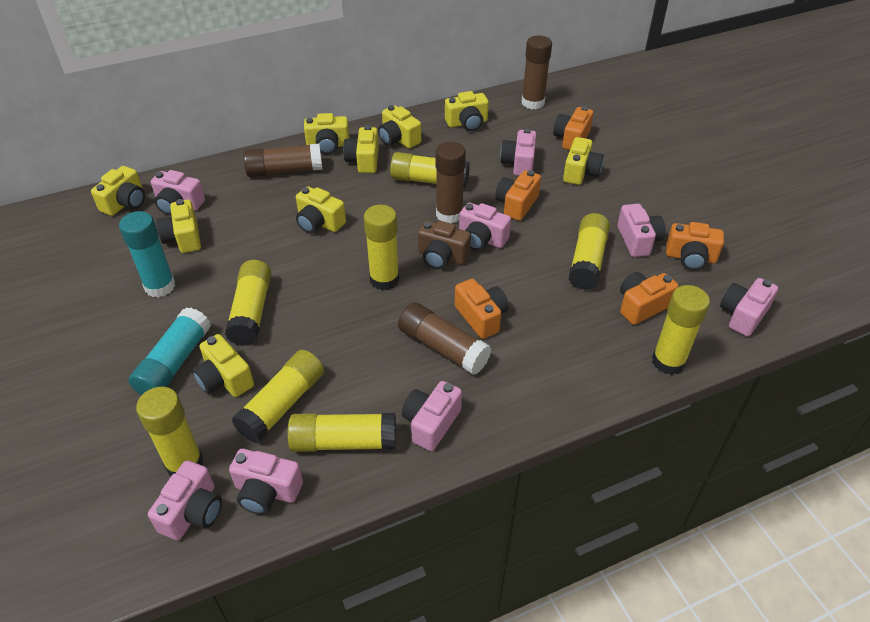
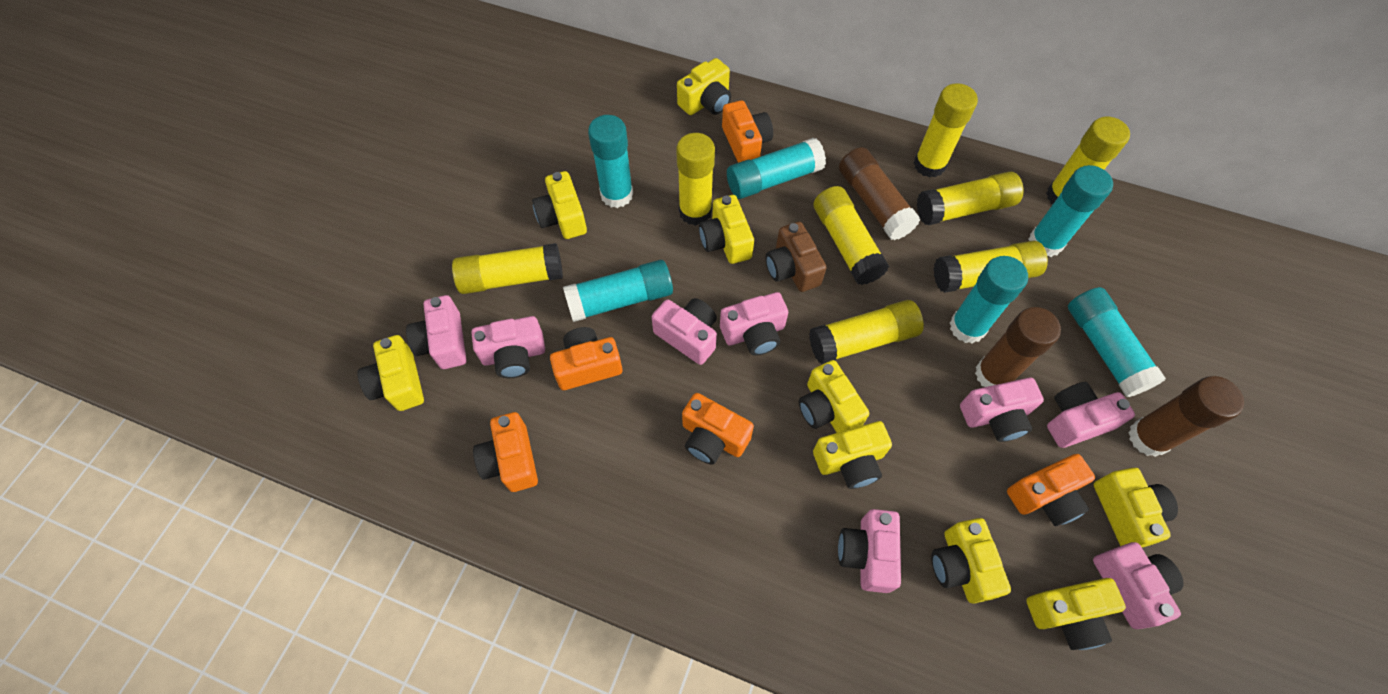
brown glue stick: [243,144,323,177] [398,302,491,375] [435,142,466,224] [521,35,552,109] = 4 -> [839,147,920,240] [975,307,1061,387] [1128,376,1244,457] = 3
turquoise glue stick: [119,211,176,298] [129,307,211,395] = 2 -> [563,260,673,322] [588,115,633,208] [727,138,826,199] [950,256,1028,344] [1029,165,1113,257] [1068,287,1166,397] = 6

